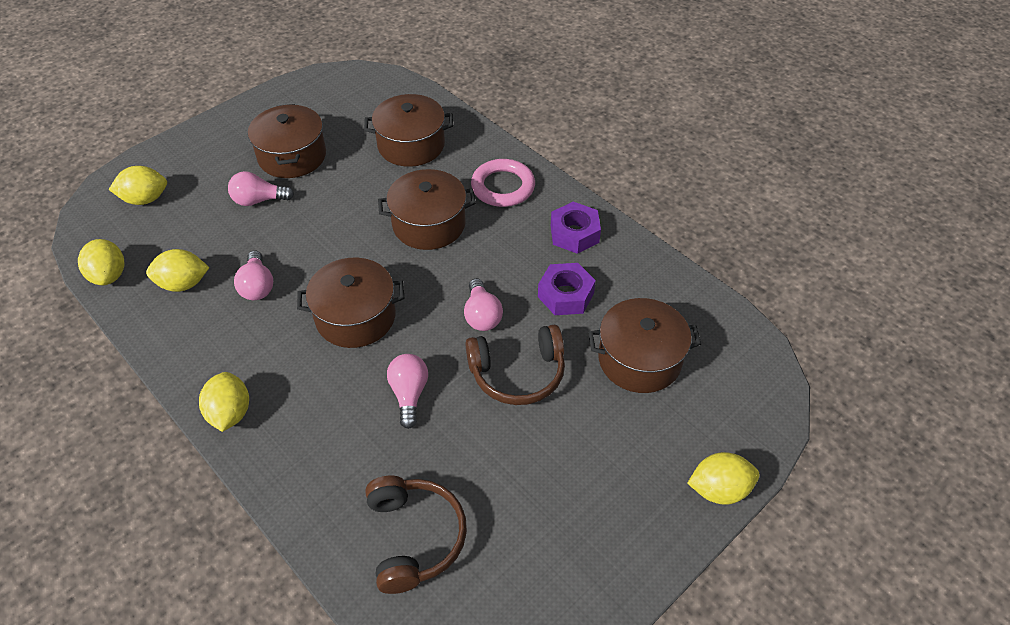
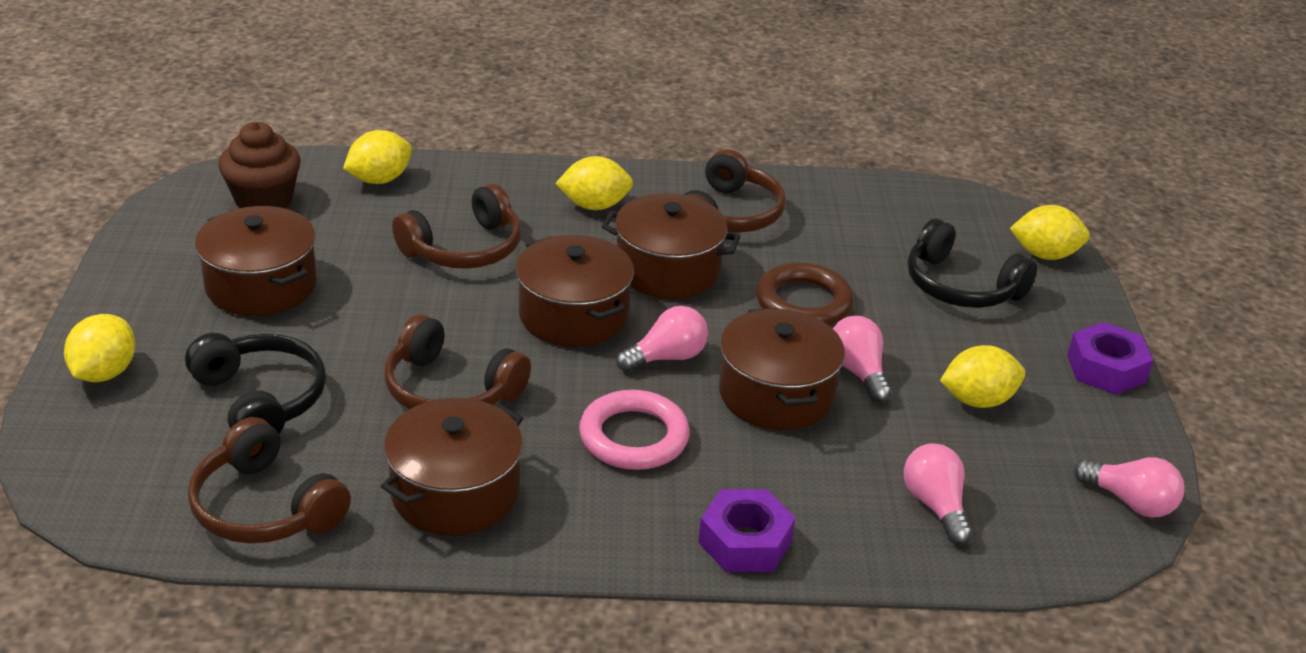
black headphones: none = 0 -> [185,333,326,433] [907,218,1037,308] = 2
brown cupcake: none = 0 -> [218,122,301,208] = 1
brown headphones: [365,476,467,594] [466,325,565,405] = 2 -> [188,417,351,544] [384,314,531,410] [392,183,521,269] [683,149,786,232] = 4
brown ring: none = 0 -> [756,262,854,325] = 1

